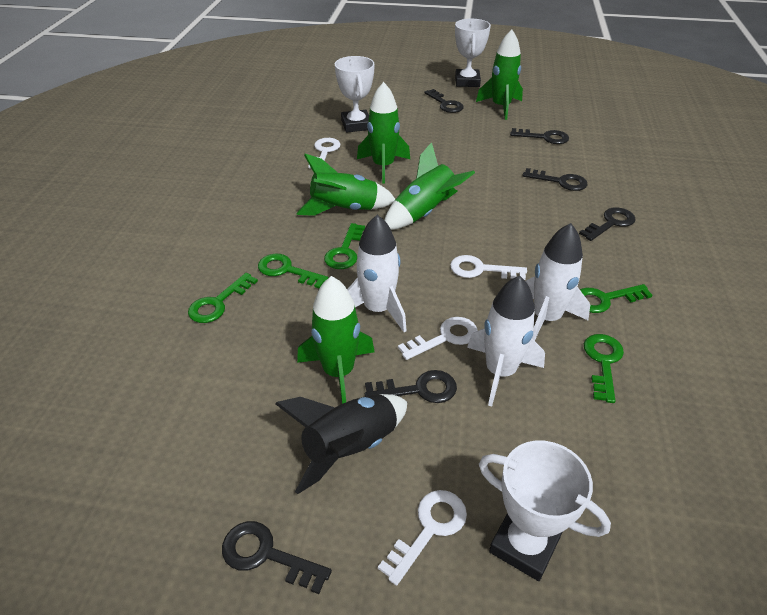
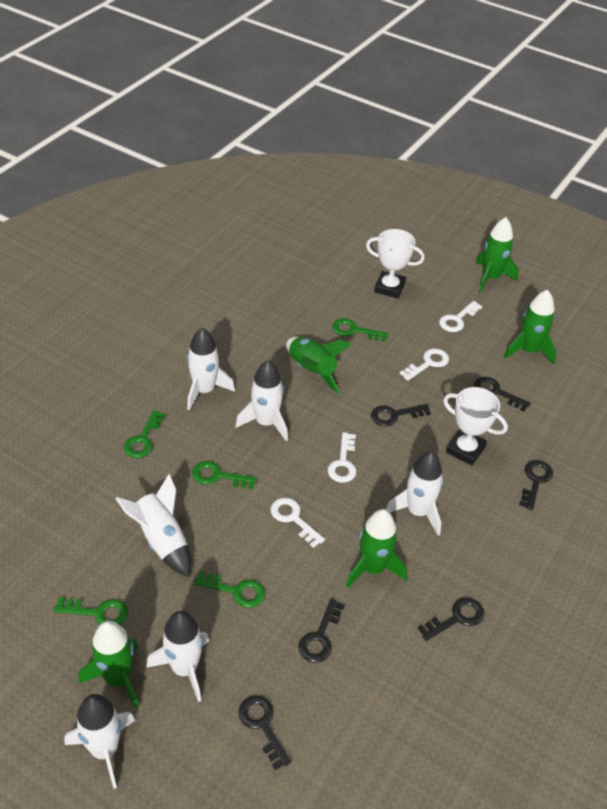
black rocket: [275,394,407,494] = 1 -> none = 0
white rocket: [347,215,407,332] [467,276,545,406] [526,223,590,341] = 3 -> [65,694,135,789] [116,474,191,577] [146,611,209,702] [187,328,235,410] [235,361,288,441] [386,452,443,536] = 6
white trophy: [335,56,375,133] [455,19,491,87] [479,440,611,581] = 3 -> [366,229,424,298] [443,387,508,466] = 2

